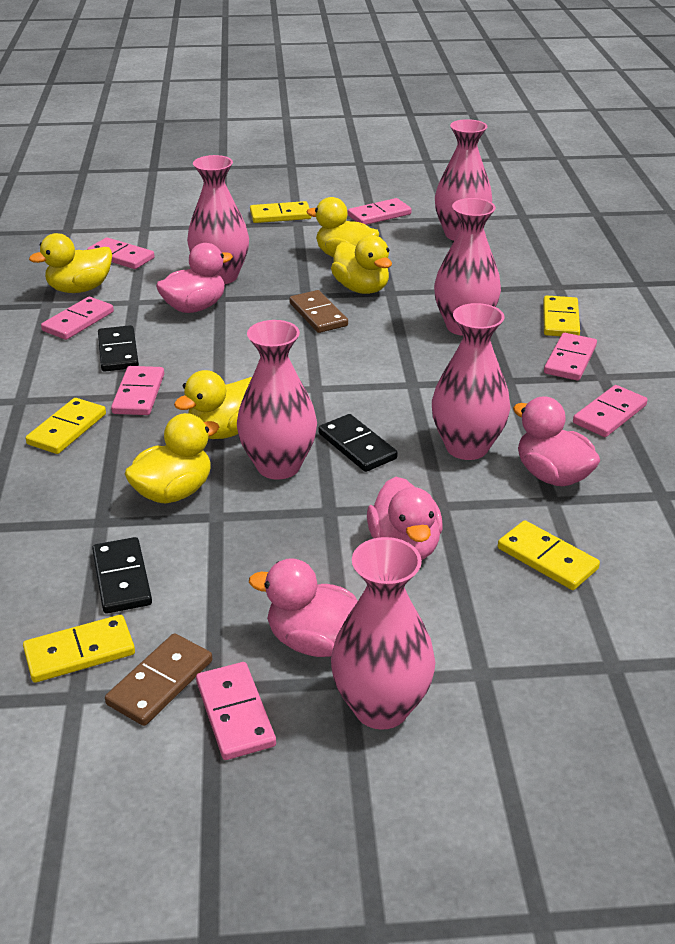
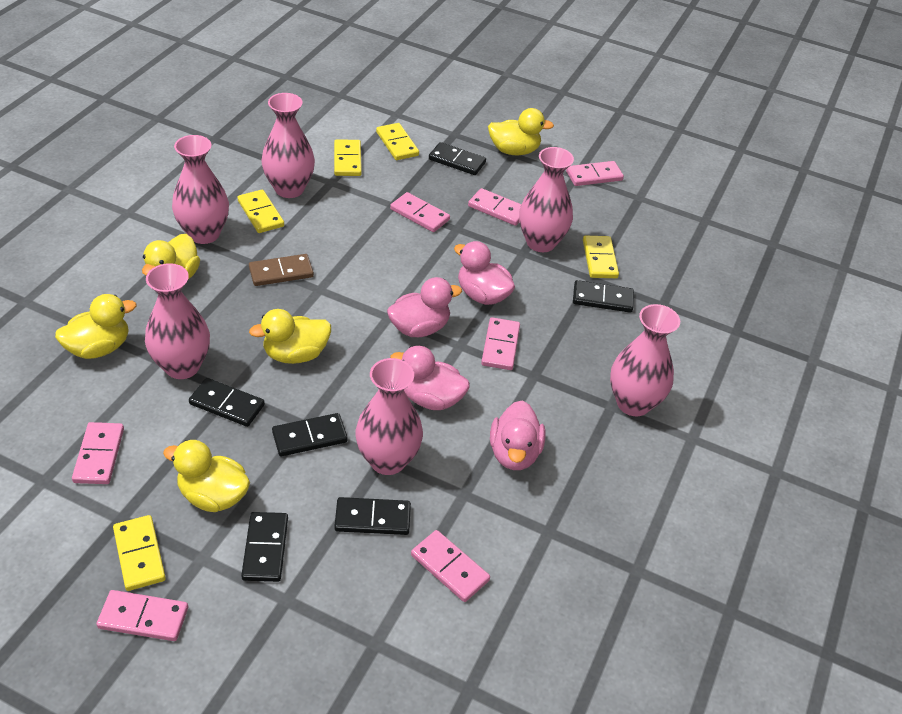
black domino: [92,537,152,614] [98,325,139,372] [319,414,398,472] = 3 -> [189,378,265,427] [241,512,288,582] [272,413,348,456] [334,497,411,535] [429,142,486,175] [573,280,634,313] = 6
brown domino: [105,633,212,726] [289,290,348,333] = 2 -> [249,254,314,286] = 1

